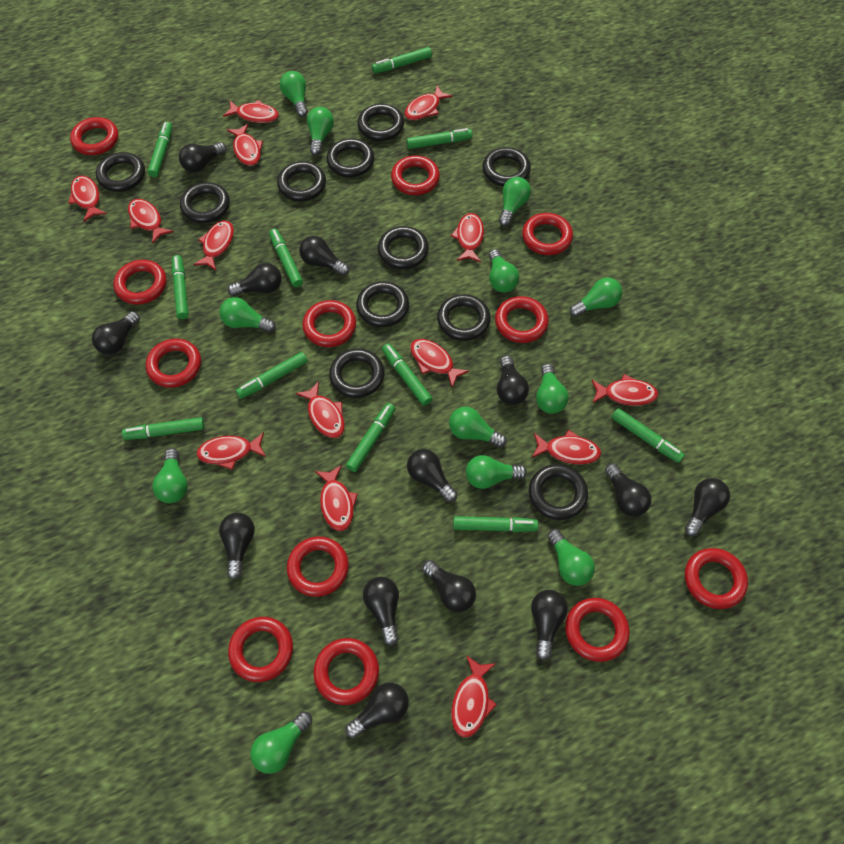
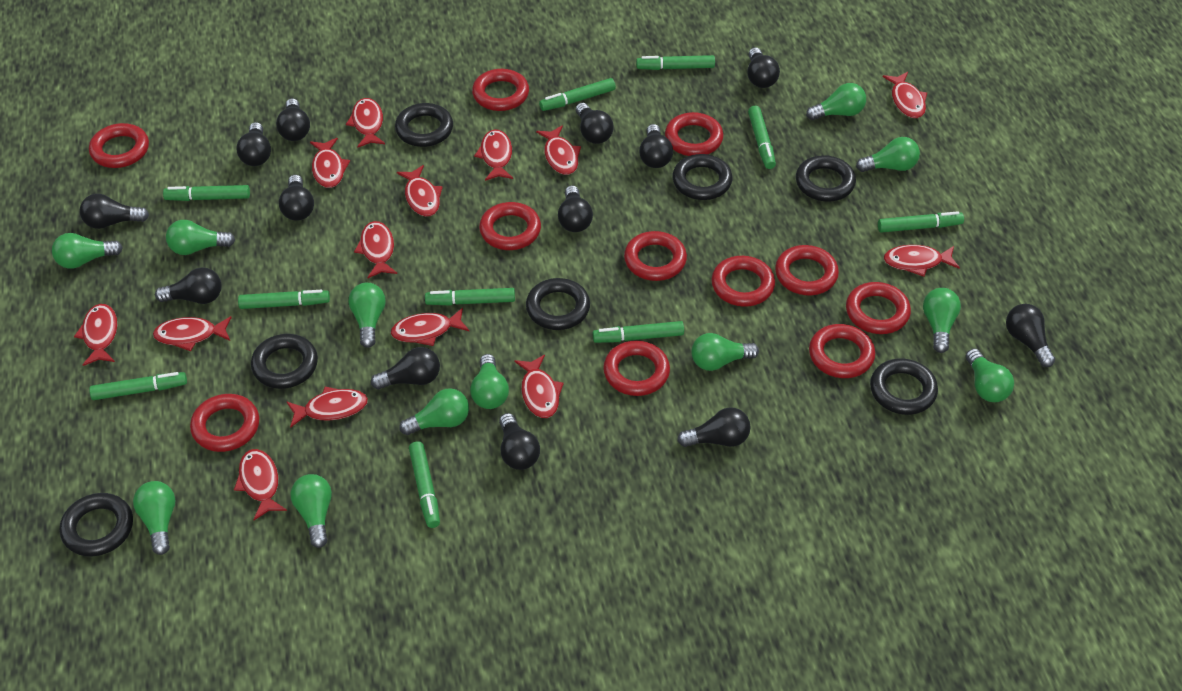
black ring: [96,152,145,192] [180,182,230,223] [277,161,326,201] [327,138,375,177] [329,349,385,398] [356,281,409,327] [358,104,404,141] [378,226,429,269] [437,294,491,341] [482,147,531,186] [529,464,588,520] = 11 -> [60,493,133,556] [251,334,318,389] [395,103,453,147] [526,278,590,330] [672,154,732,200] [796,155,856,202] [870,359,938,415] = 7
green marker: [122,417,205,440] [148,122,172,177] [172,255,189,319] [236,352,308,399] [269,228,303,287] [346,403,395,472] [372,47,432,73] [382,343,432,406] [407,128,473,149] [453,516,538,532] [612,408,685,463] = 11 -> [89,372,187,400] [163,185,250,201] [238,290,330,309] [409,441,440,528] [425,288,515,305] [539,78,616,111] [593,321,684,343] [636,55,715,70] [748,106,776,169] [878,211,964,233] = 10
red ring: [70,117,118,155] [114,260,166,305] [146,339,201,388] [228,617,293,682] [287,537,349,597] [302,300,356,347] [314,638,379,705] [391,155,440,195] [495,296,549,343] [522,213,573,255] [565,598,630,662] [685,548,748,609] = 12 -> [89,123,149,168] [190,394,259,452] [472,69,529,111] [479,202,541,250] [603,341,670,396] [624,231,687,281] [665,112,723,156] [711,256,775,307] [775,245,839,295] [809,324,875,378] [846,282,911,334] = 11

